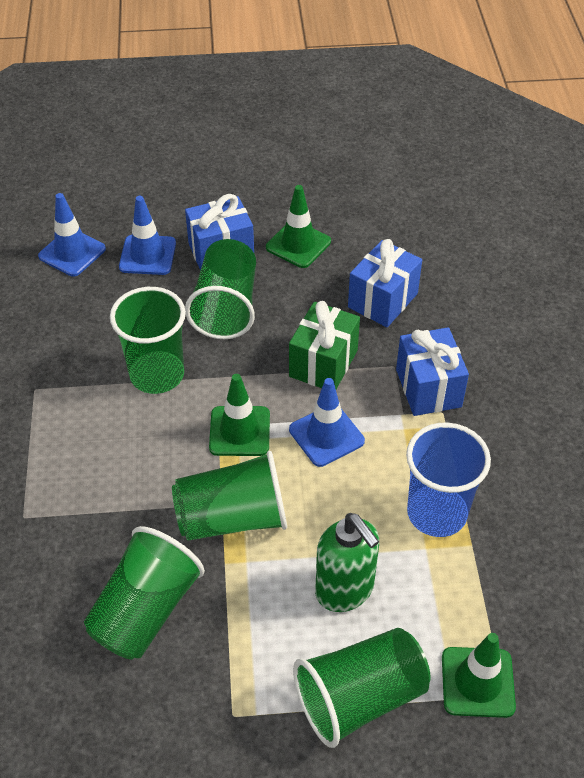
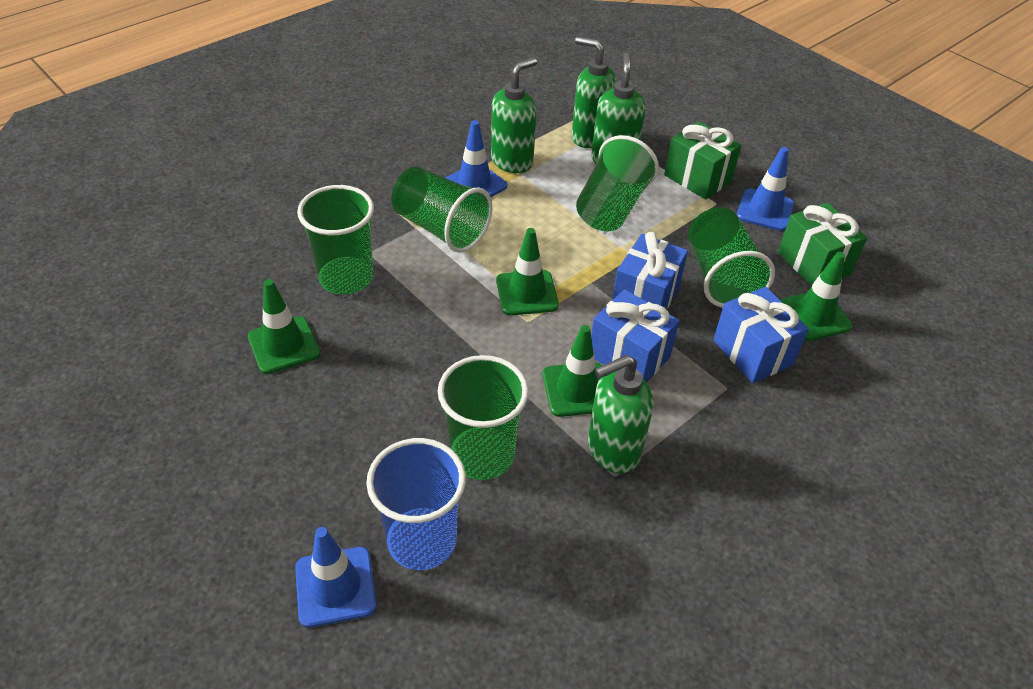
green gift: [289,301,360,389] = 1 -> [664,121,741,200] [778,203,867,286] = 2
green soap dispenser: [315,513,379,612] = 1 -> [491,58,537,173] [572,37,616,148] [588,355,654,474] [591,53,646,164] = 4
green traffic cone: [209,374,270,456] [266,185,331,268] [442,633,516,718] = 3 -> [248,279,320,374] [496,228,559,316] [543,325,602,417] [780,252,853,341] = 4

